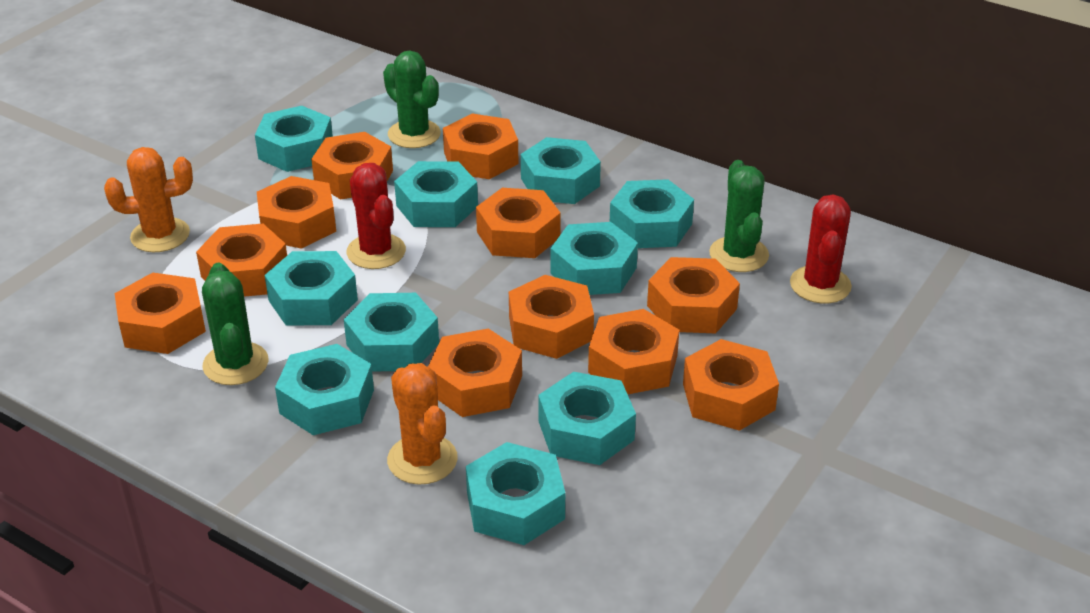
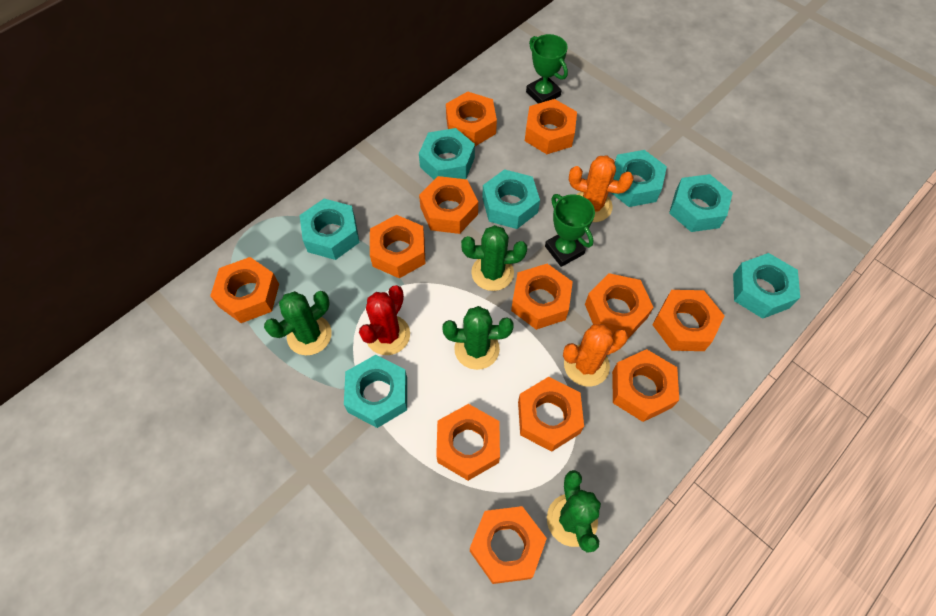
green cactus: [202,263,268,385] [383,50,441,148] [709,160,769,272] = 3 -> [264,291,332,355] [442,306,514,370] [461,225,527,291] [547,470,601,552] = 4
green trophy: none = 0 -> [526,34,568,104] [545,194,595,267] = 2
orange nut: [115,273,206,354] [196,224,287,297] [257,176,336,249] [311,132,393,200] [428,329,522,417] [443,114,518,179] [476,188,561,258] [509,275,594,359] [588,309,679,394] [647,257,740,333] [683,339,779,431] = 11 -> [210,257,279,323] [370,215,425,278] [419,176,478,234] [436,404,500,481] [446,91,497,146] [470,506,547,584] [511,264,573,330] [518,377,584,452] [525,99,577,154] [585,273,654,339] [612,349,679,422] [652,290,725,351] = 12
red cactus: [346,163,406,269] [790,195,852,304] = 2 -> [359,285,410,355] = 1
turquoise nut: [255,106,333,172] [265,251,358,325] [275,344,374,435] [344,293,439,372] [394,161,478,227] [466,442,565,545] [521,137,601,204] [538,372,636,465] [551,222,638,295] [610,179,694,248] = 10 -> [300,199,360,260] [344,355,407,428] [419,128,475,180] [482,169,540,229] [612,150,667,207] [669,174,733,232] [733,253,800,319] = 7

